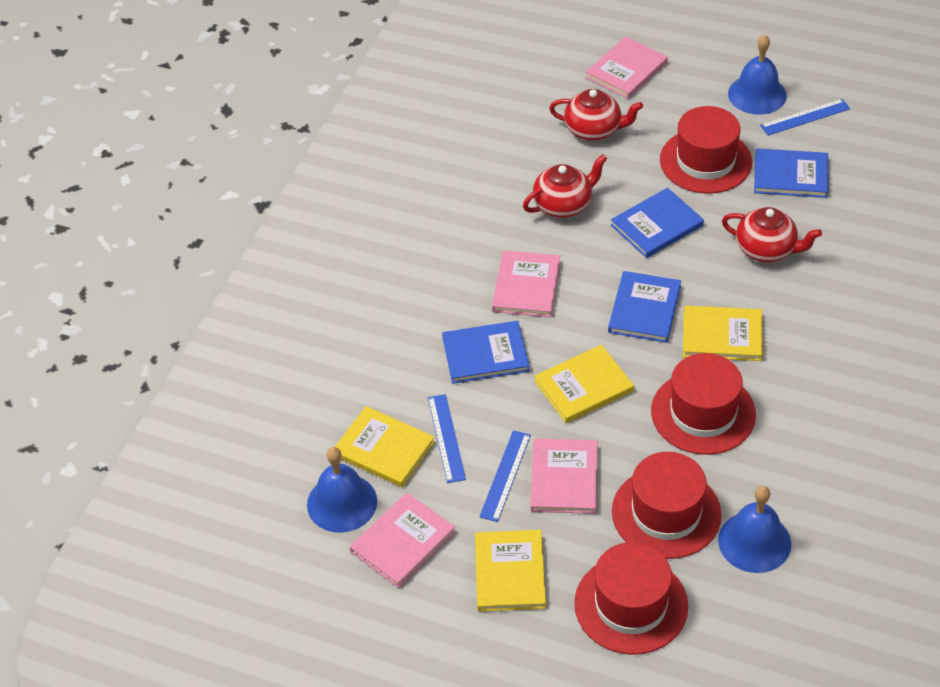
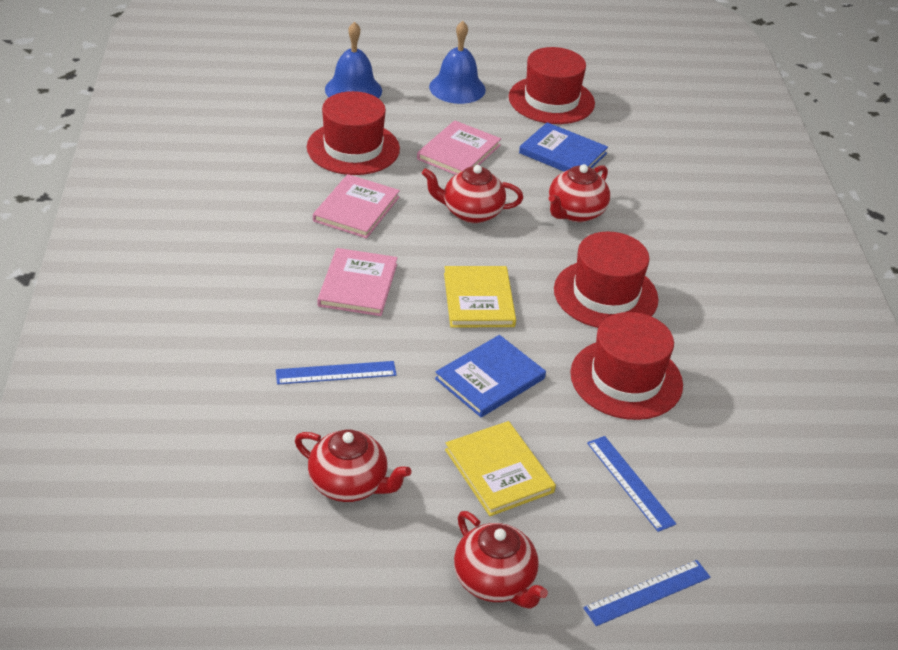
blue bell: [307,447,377,533] [718,486,791,573] [728,35,787,115] = 3 -> [325,22,382,98] [429,21,486,104] = 2
blue book: [442,321,530,384] [608,271,681,343] [611,188,704,258] [754,148,829,198] = 4 -> [435,335,546,417] [519,122,608,171] = 2
pink book: [350,493,455,588] [492,250,560,317] [530,439,597,514] [586,36,668,99] = 4 -> [313,174,400,238] [318,248,397,316] [417,120,501,175] = 3
red teapot: [523,154,607,218] [549,89,643,141] [722,207,822,262] = 3 -> [295,429,411,502] [422,165,523,223] [454,511,548,609] [549,164,610,222] = 4
yellow book: [335,406,435,487] [475,530,546,612] [534,345,634,423] [683,306,763,361] = 4 -> [444,266,516,328] [445,421,556,516] = 2

